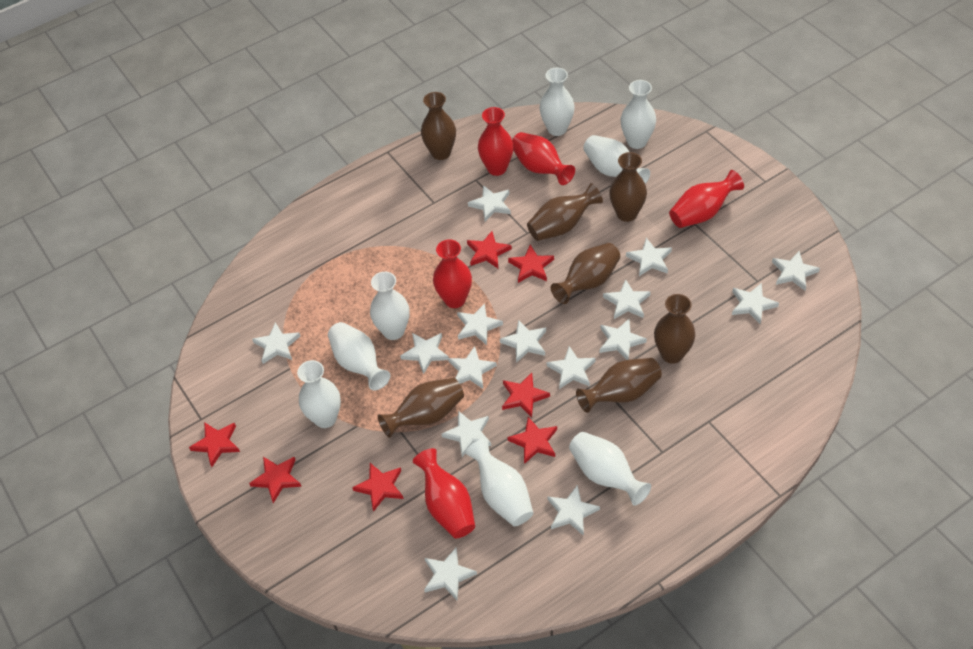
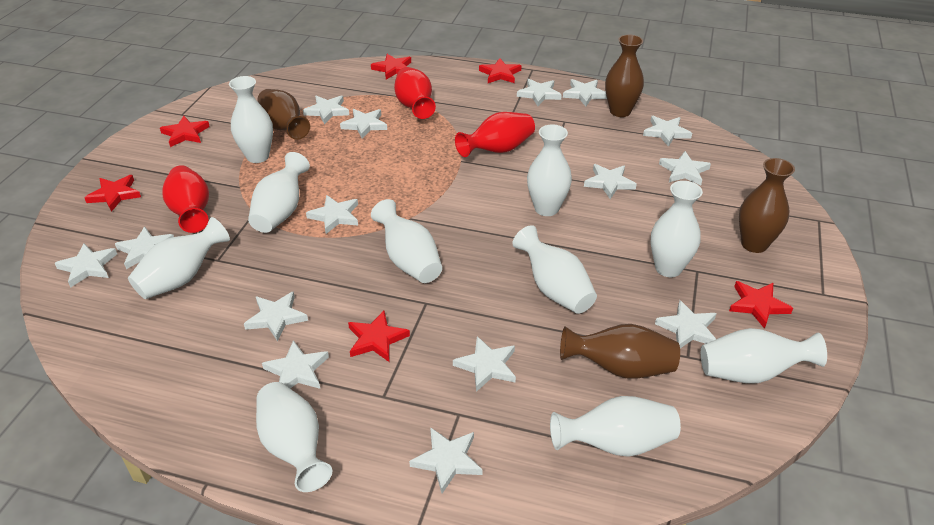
brown vase: [378,378,464,438] [421,92,456,160] [527,183,603,241] [551,243,620,304] [576,358,662,413] [609,152,647,222] [654,294,695,364] = 7 -> [258,89,310,140] [560,324,680,378] [605,35,644,117] [739,158,795,253] = 4
red star: [189,422,240,467] [249,457,301,503] [352,463,403,512] [467,231,512,268] [502,373,550,418] [507,417,557,464] [508,244,554,283] = 7 -> [84,175,141,212] [160,116,210,147] [348,311,410,362] [371,54,411,80] [479,58,522,83] [729,281,793,329] = 6
red vase: [413,448,475,538] [433,239,472,308] [478,107,513,176] [512,132,575,185] [669,170,744,228] = 5 -> [163,165,209,233] [394,67,436,119] [455,112,535,157] = 3
white vase: [297,360,341,428] [328,322,390,390] [370,272,410,340] [465,438,533,526] [540,68,575,136] [569,432,651,506] [583,135,650,184] [621,80,656,149] = 8 -> [128,217,230,299] [229,76,273,163] [248,152,310,233] [256,382,332,492] [371,199,442,283] [512,225,597,314] [527,124,572,216] [550,396,681,457] [650,181,703,277] [701,328,827,383] = 10

